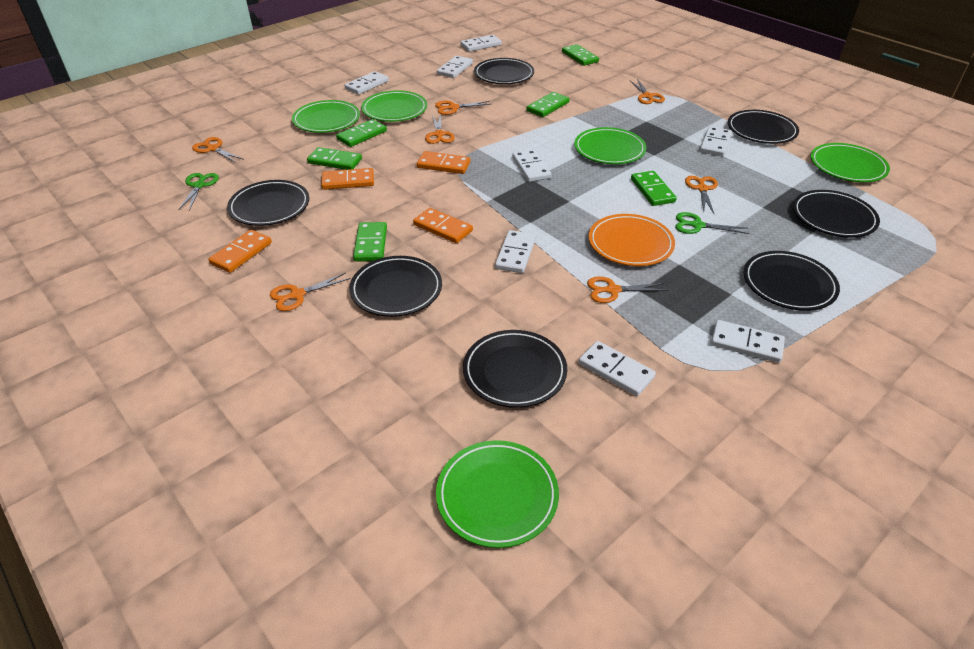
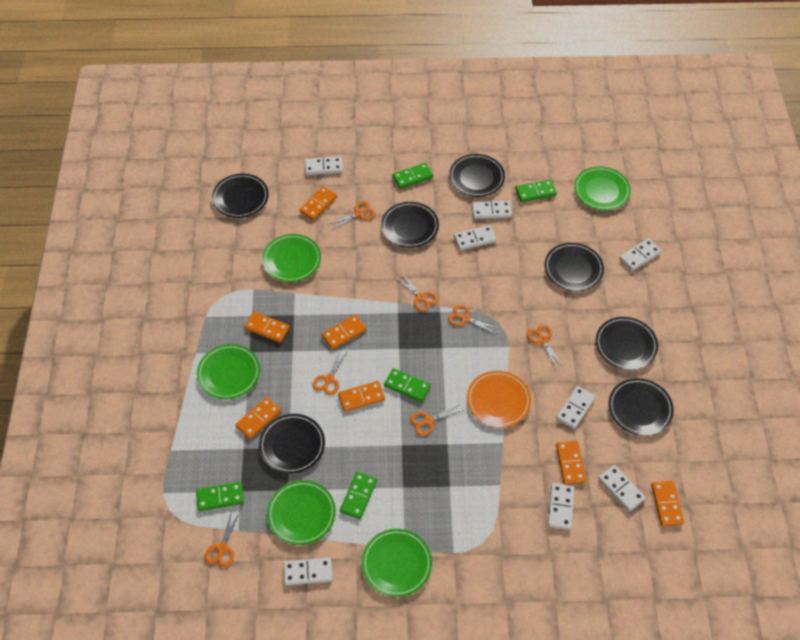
green domino: [307,147,362,170] [336,119,387,147] [353,222,387,262] [526,92,570,117] [562,44,599,66] [631,171,677,206] = 6 -> [196,482,244,511] [340,472,377,519] [384,368,431,402] [392,163,433,189] [515,180,557,202] = 5
green scissors: [178,173,219,211] [675,212,749,234] = 2 -> none = 0
orange domino: [209,230,272,273] [321,168,374,190] [413,208,473,243] [417,151,471,174] = 4 -> [235,397,281,439] [244,312,290,343] [299,186,337,220] [322,315,367,350] [338,381,385,412] [556,441,586,485] [651,481,684,526] = 7

